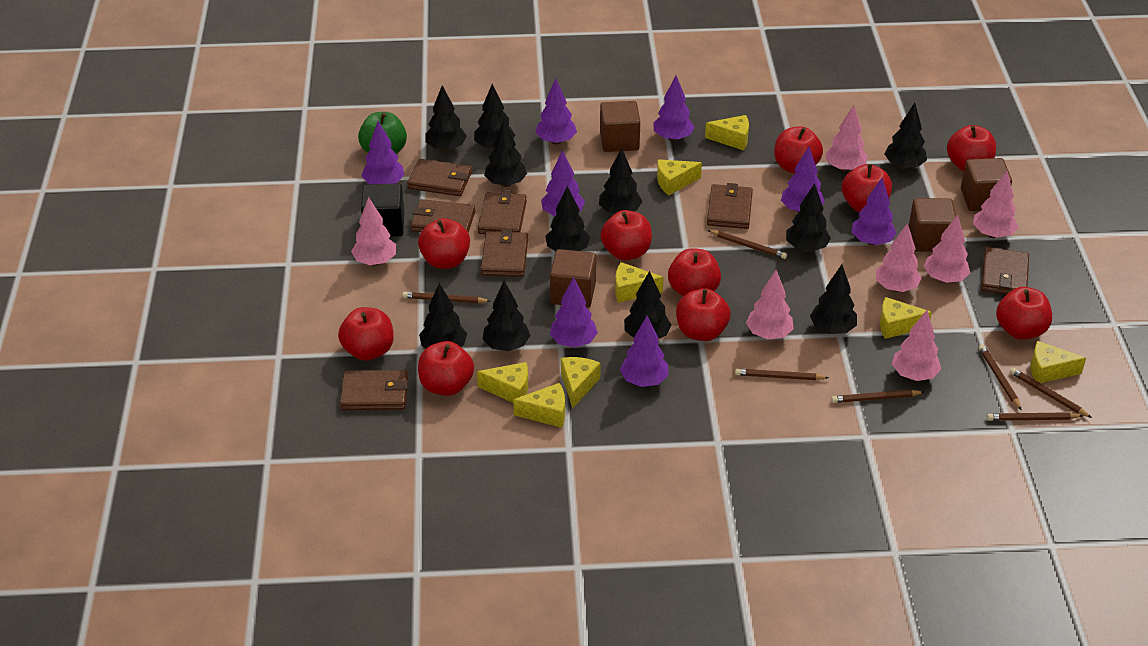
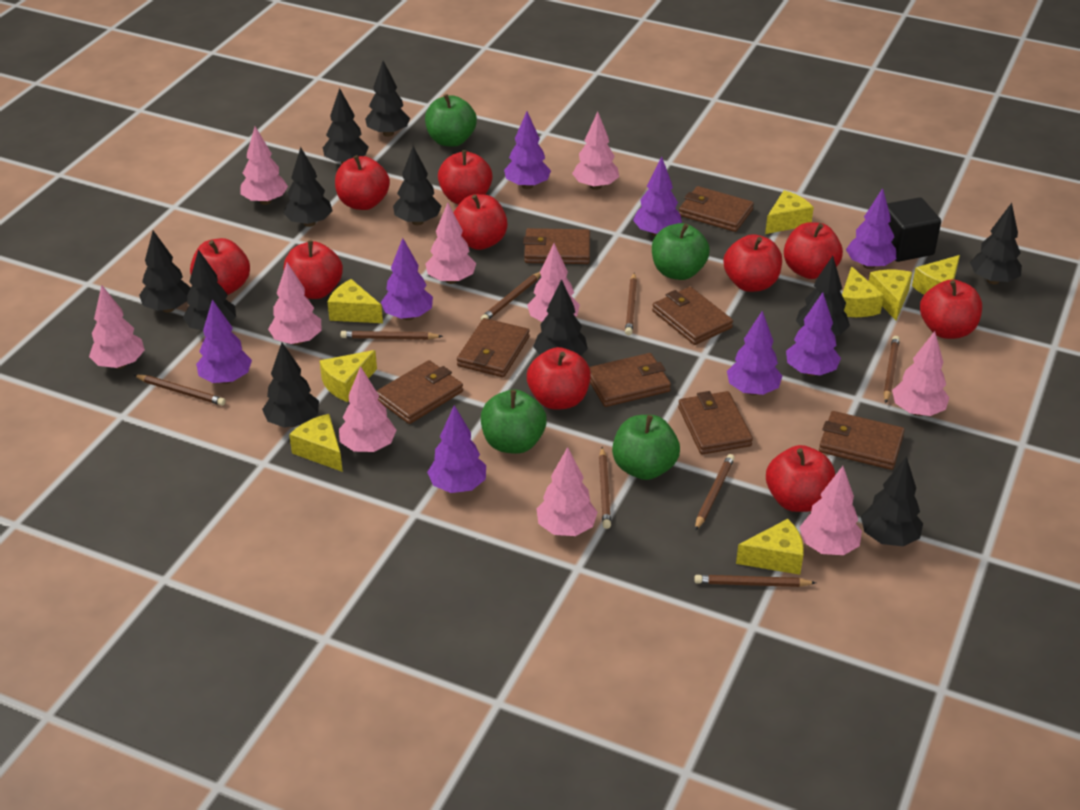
brown cube: [550,249,596,308] [600,101,640,152] [909,198,956,252] [961,158,1012,211] = 4 -> none = 0
brown pencil: [402,292,490,303] [707,230,787,259] [735,369,829,380] [831,390,924,403] [979,344,1022,411] [987,412,1083,421] [1010,368,1092,418] = 7 -> [134,375,226,406] [341,331,443,340] [481,272,541,320] [599,447,611,529] [625,273,637,335] [694,575,816,587] [695,454,735,531] [883,336,900,403] = 8
brown wallet: [340,370,408,410] [407,159,472,196] [411,199,476,233] [478,190,527,234] [481,229,528,277] [707,183,753,229] [981,247,1029,294] = 7 -> [376,360,463,424] [457,318,530,377] [523,228,590,264] [589,353,671,407] [652,287,733,345] [678,391,753,455] [679,186,754,232] [819,411,905,470] = 8
green apple: [358,112,407,154] = 1 -> [425,94,477,147] [481,389,547,454] [612,415,680,480] [652,223,710,280] = 4
pink tree: [351,197,396,265] [746,270,794,340] [825,105,868,172] [876,223,922,292] [892,310,941,381] [924,214,970,283] [973,171,1018,238] = 7 -> [89,285,145,369] [240,126,288,205] [268,262,322,345] [339,366,396,452] [426,203,476,284] [527,243,580,322] [537,447,598,536] [572,112,619,190] [799,466,862,555] [892,331,949,416] = 10

